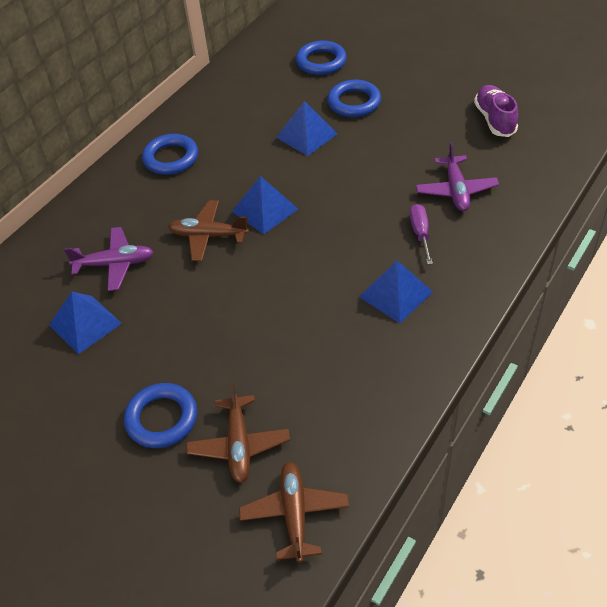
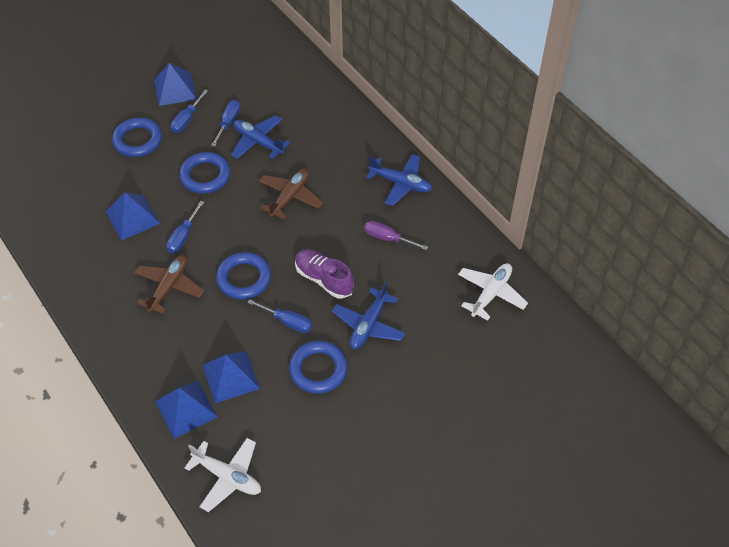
blue plane: none = 0 -> [231,116,290,159] [332,281,405,349] [366,154,432,206] = 3
blue screwdriver: none = 0 -> [166,201,204,253] [171,90,208,133] [211,100,241,147] [247,299,313,333] = 4
brown plane: [168,200,249,261] [186,383,290,483] [239,462,349,563] = 3 -> [134,255,204,314] [259,168,323,220] = 2
purple plane: [64,227,154,291] [416,142,499,211] = 2 -> none = 0
white plane: none = 0 -> [185,438,261,512] [458,263,528,321] = 2

